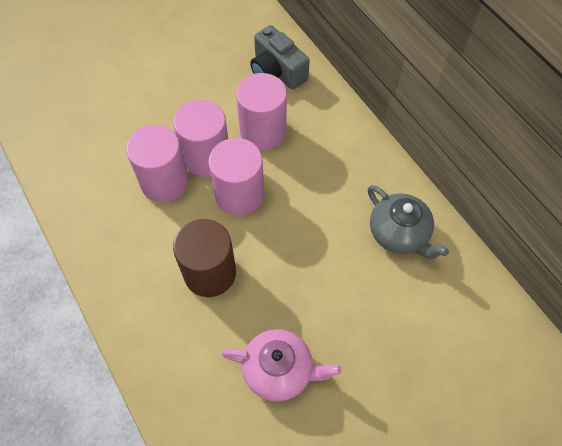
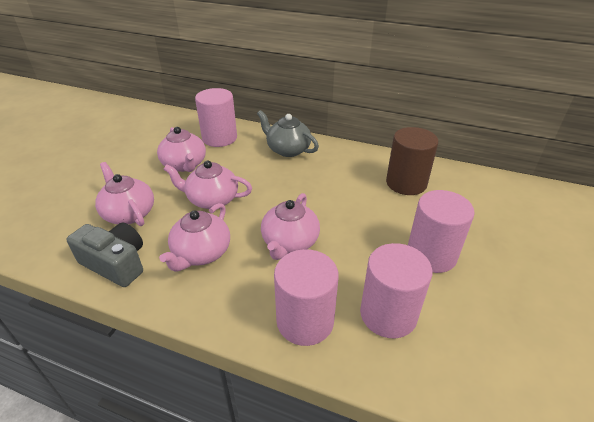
pink teapot: [222,329,342,402] = 1 -> [95,162,154,226] [157,127,206,172] [159,203,230,272] [164,160,252,209] [261,193,320,260] = 5

